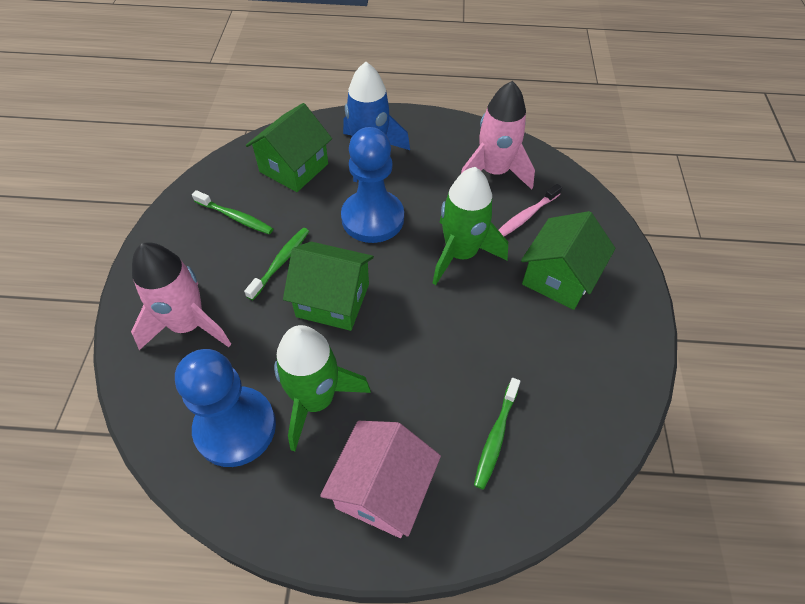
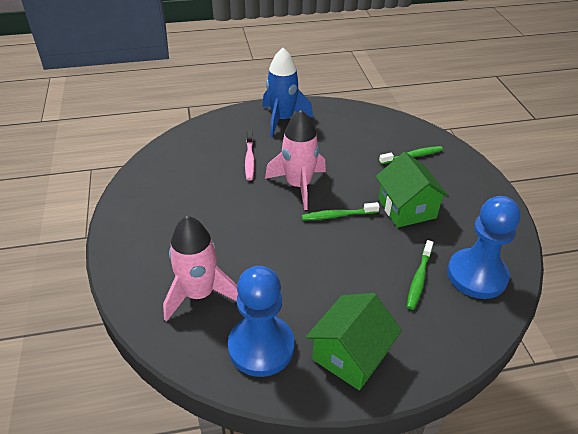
green house: [246,103,332,192] [283,242,374,331] [521,211,615,310] = 3 -> [306,293,402,390] [376,152,449,228] = 2
green rocket: [274,325,371,452] [433,167,508,285] = 2 -> none = 0
pink house: [320,421,441,538] = 1 -> none = 0

